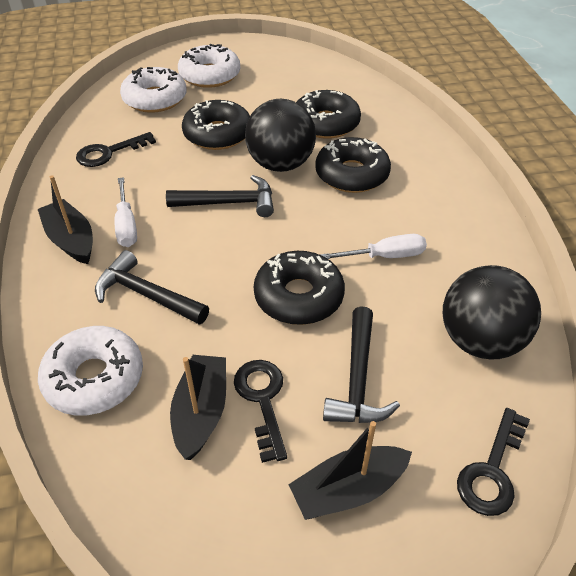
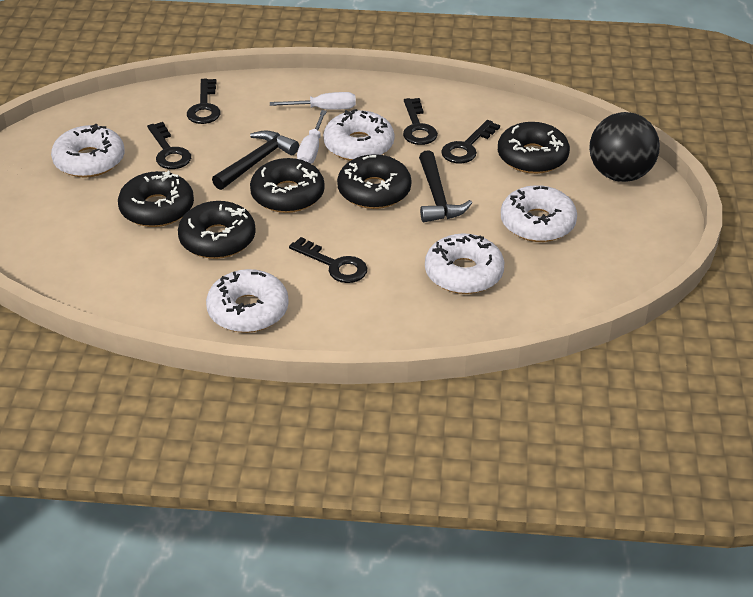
black ball: [245,99,316,172] [443,265,541,359] = 2 -> [589,112,660,182] = 1
black boat: [38,175,93,264] [170,355,226,460] [288,421,412,520] = 3 -> none = 0
black donut: [182,100,250,150] [254,251,345,325] [296,90,361,139] [315,137,391,193] = 4 -> [118,171,194,227] [178,201,256,259] [250,158,325,213] [337,154,411,209] [498,122,570,174] = 5
black hammer: [95,250,209,325] [166,175,274,217] [323,306,400,423] = 3 -> [212,130,299,190] [419,150,472,222] = 2
black key: [76,132,156,167] [234,360,287,463] [457,408,530,516] = 3 -> [147,122,191,169] [187,79,220,124] [289,237,367,283] [403,98,438,145] [441,120,500,164] = 5
white donut: [38,326,143,416] [120,67,187,113] [178,44,240,88] = 3 -> [51,124,125,178] [206,269,289,333] [323,109,394,161] [425,233,504,294] [501,185,577,242] = 5

